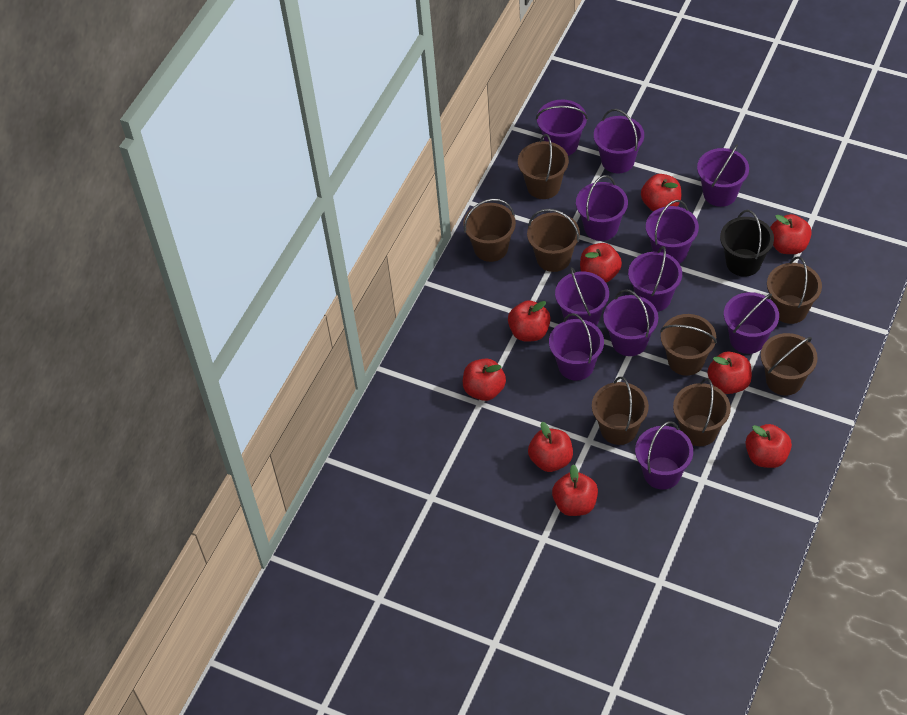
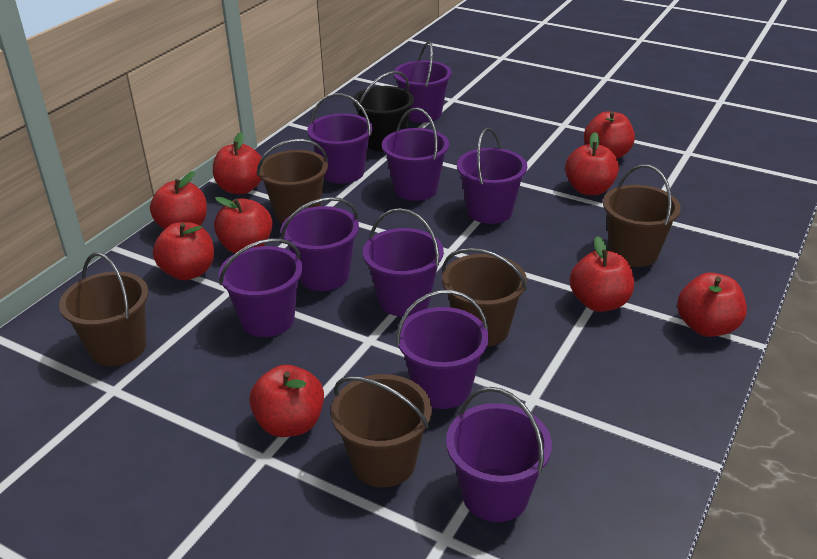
brown bucket: [463,199,516,262] [518,134,569,199] [527,209,580,272] [592,377,649,445] [660,314,717,376] [673,378,731,446] [761,333,818,396] [767,256,822,324] = 8 -> [59,252,149,366] [257,139,328,223] [331,374,432,487] [442,248,527,347] [603,164,681,267] = 5
purple bucket: [536,100,588,156] [549,313,604,381] [555,267,609,326] [576,175,628,241] [594,109,644,173] [603,289,658,356] [628,246,682,312] [635,421,693,490] [646,200,699,264] [697,145,749,207] [724,292,779,354] = 11 -> [219,238,303,337] [281,197,359,291] [307,93,373,184] [363,208,444,317] [382,108,449,201] [393,41,452,123] [396,290,489,409] [446,387,552,522] [457,128,527,224] = 9

